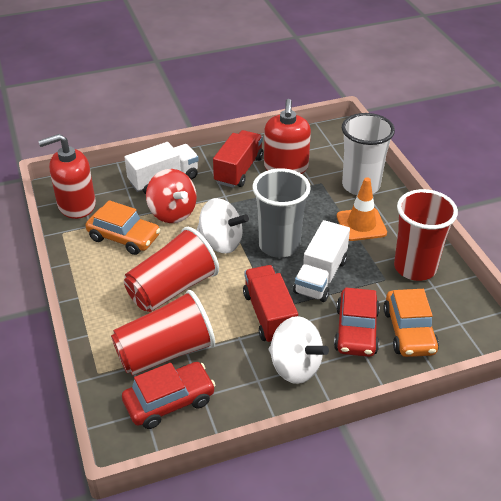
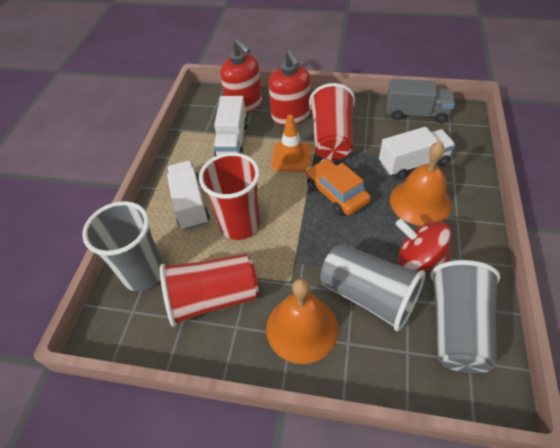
grey cup: [252,168,311,258] = 1 -> [82,201,164,291] [320,244,426,331] [430,260,500,373] = 3
grey truck: none = 0 -> [387,79,455,123] = 1
orange bell: none = 0 -> [266,278,338,364] [390,142,452,226] = 2
orange car: [85,200,160,255] [383,289,439,357] = 2 -> [306,159,371,216] = 1
red car: [122,362,215,429] [334,288,380,357] = 2 -> none = 0
red truck: [213,130,263,188] [243,265,298,342] = 2 -> none = 0
white cup: [342,113,395,195] = 1 -> none = 0
white spinning top: [197,198,249,254] [268,316,329,384] = 2 -> none = 0
white truck: [124,142,199,194] [293,220,350,302] = 2 -> [167,161,209,230] [214,96,248,156] [379,127,455,179] = 3

